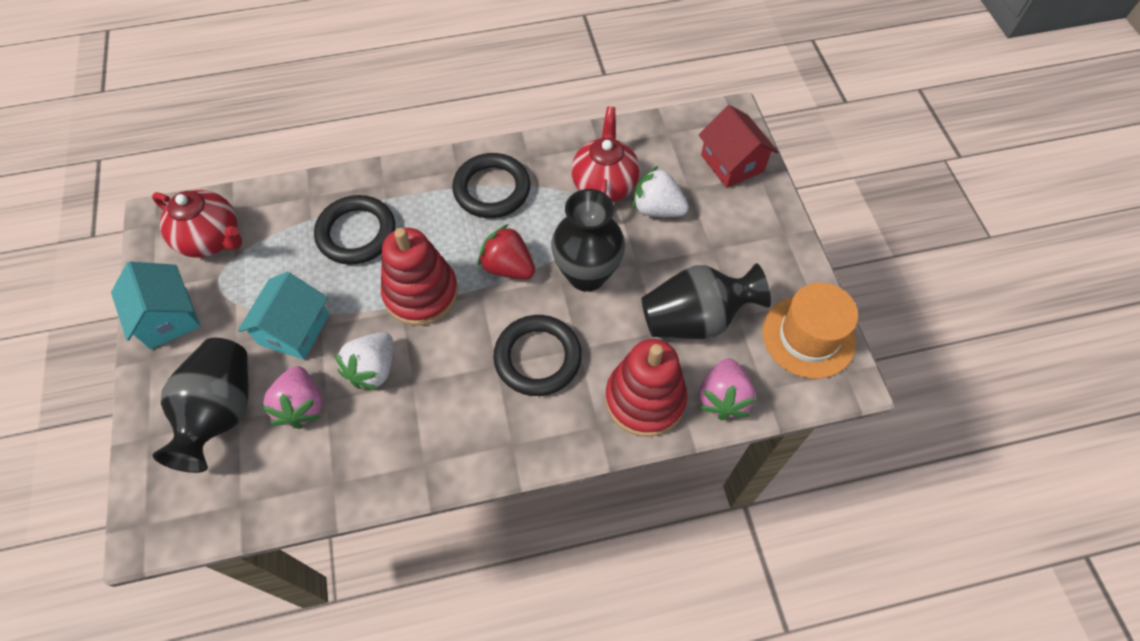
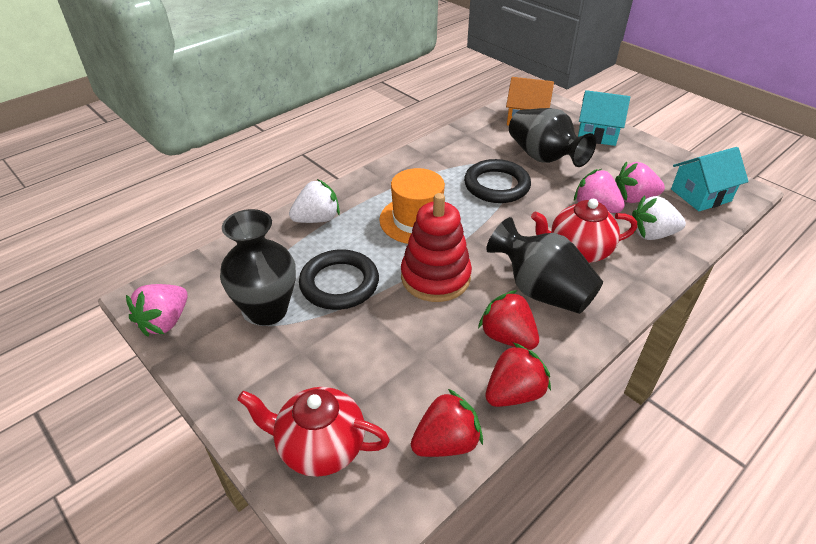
black ring: [314,195,396,265] [452,153,531,218] [493,315,582,396] = 3 -> [299,249,379,310] [464,159,531,203] = 2
orange house: none = 0 -> [506,77,554,126] = 1
pink strawberry: [261,366,322,429] [699,358,756,420] = 2 -> [126,284,188,337] [574,169,625,213] [615,161,665,203] = 3
red house: [699,105,778,188] = 1 -> none = 0
red stacking toy: [381,228,458,326] [605,339,687,437] = 2 -> [401,193,472,302] = 1
red strawberry: [478,224,535,279] = 1 -> [411,389,483,457] [478,290,539,350] [485,343,551,407] = 3

